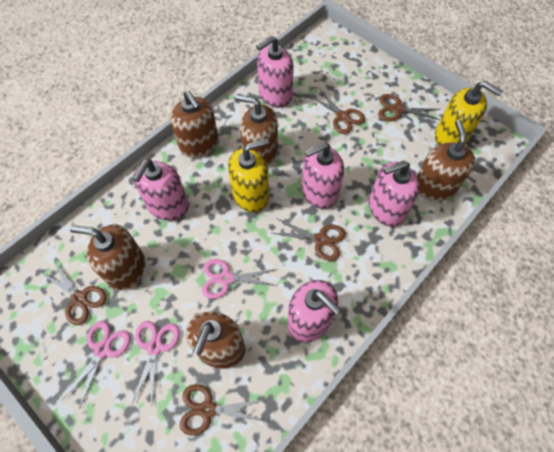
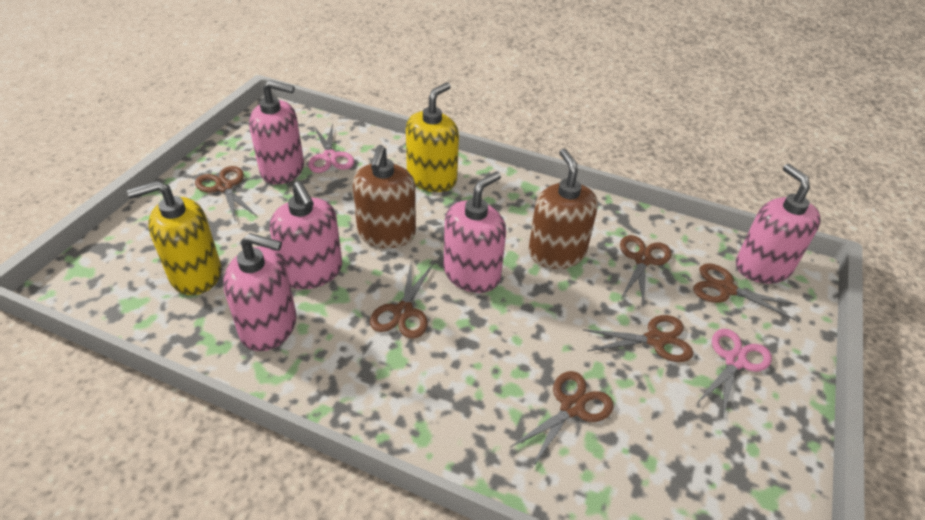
brown scissors: [41,260,107,325] [180,384,266,436] [272,218,345,261] [309,87,365,134] [378,94,441,121] = 5 -> [195,166,257,222] [370,263,434,339] [510,371,614,467] [583,315,693,362] [620,235,672,306] [693,263,798,320] = 6
brown soap dispenser: [70,224,145,290] [170,90,219,158] [186,311,245,369] [235,95,278,166] [417,120,476,201] = 5 -> [353,145,416,248] [528,148,598,269] = 2
pink scissors: [62,321,131,409] [131,321,180,406] [202,259,277,299] = 3 -> [308,124,354,173] [697,329,772,419] = 2

